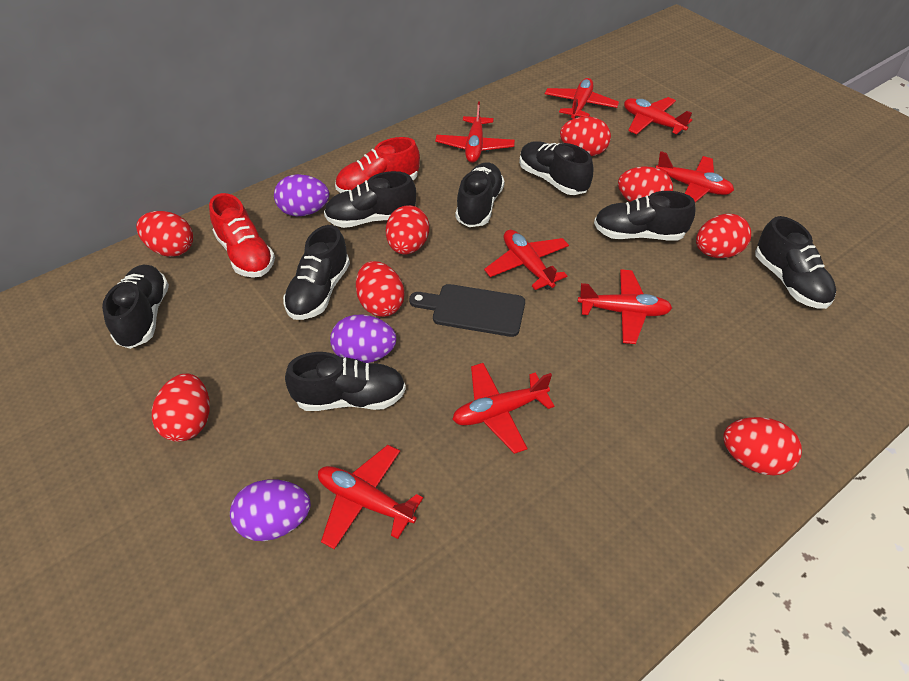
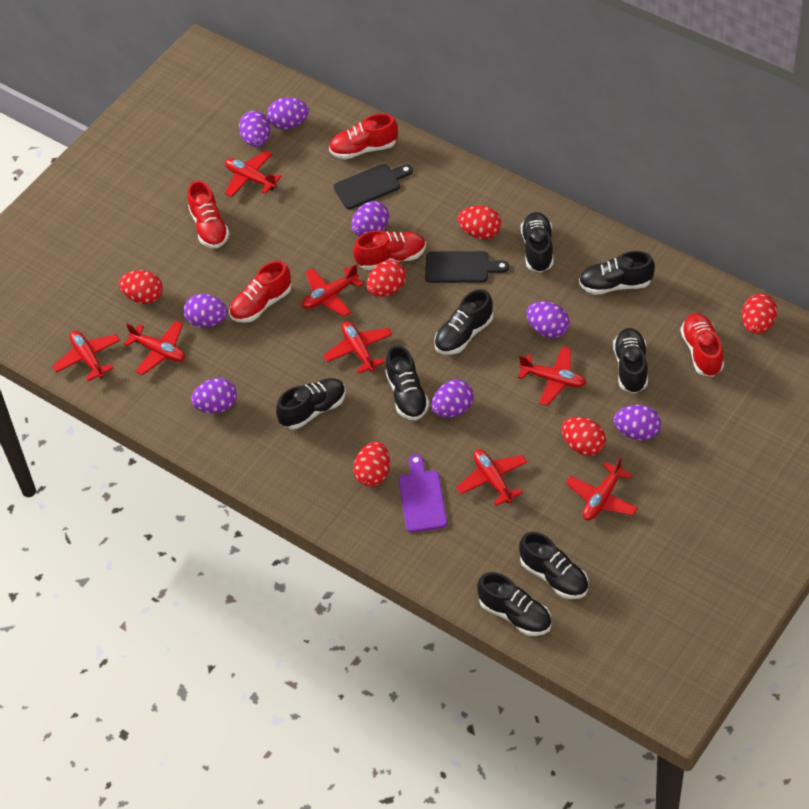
black cutting board: [409,284,525,337] = 1 -> [333,164,413,209] [425,251,509,283] = 2
purple cutting board: none = 0 -> [399,454,447,533] = 1
purple egg: [230,479,311,541] [274,174,329,216] [330,315,396,363] = 3 -> [183,294,228,328] [191,378,237,413] [239,111,271,147] [267,97,309,129] [351,201,389,236] [431,380,474,417] [527,301,569,338] [614,405,661,441] = 8
red egg: [136,211,193,257] [152,374,209,442] [356,261,404,317] [386,205,429,254] [560,117,611,156] [618,166,673,202] [696,214,751,258] [723,417,802,476] = 8 -> [119,270,163,304] [353,442,390,487] [366,260,406,297] [458,206,501,239] [562,417,606,456] [742,294,777,334] = 6
red shoe: [209,193,275,278] [335,137,420,193] = 2 -> [188,180,230,248] [229,261,292,323] [329,113,398,159] [353,230,426,270] [681,313,724,377] = 5

